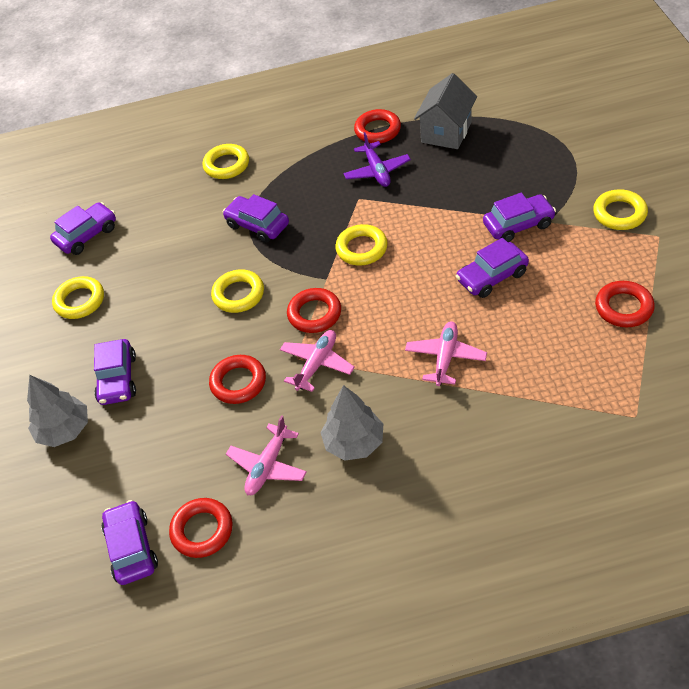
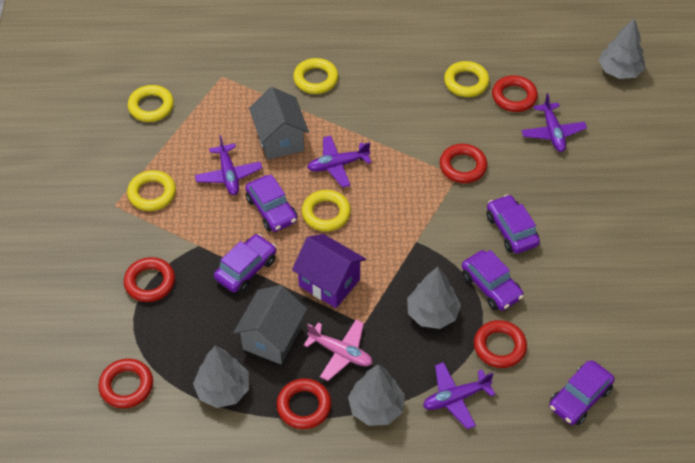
grey house: [414,73,477,149] = 1 -> [234,285,307,364] [249,87,309,160] = 2
grey tree: [27,375,88,447] [320,385,383,461] = 2 -> [193,346,249,408] [348,364,405,426] [407,267,461,329] [599,18,645,79] = 4
pink plane: [226,415,307,495] [280,330,355,392] [405,322,487,386] = 3 -> [304,320,373,381] = 1
purple car: [50,202,116,255] [94,339,136,405] [102,500,158,585] [223,194,289,243] [456,238,529,298] [483,193,556,242] = 6 -> [214,234,276,293] [245,174,297,232] [462,250,524,311] [487,194,540,254] [549,360,615,425] = 5
purple house: none = 0 -> [292,234,366,308] = 1
purple plane: [343,132,411,187] = 1 -> [195,135,262,195] [307,136,372,188] [423,362,496,429] [521,93,587,152] = 4
red ring: [169,498,233,558] [209,355,266,404] [287,288,341,333] [354,109,401,143] [595,281,655,327] = 5 -> [99,359,153,408] [124,257,175,302] [276,378,331,429] [440,144,487,183] [474,320,527,368] [492,75,538,112] = 6

